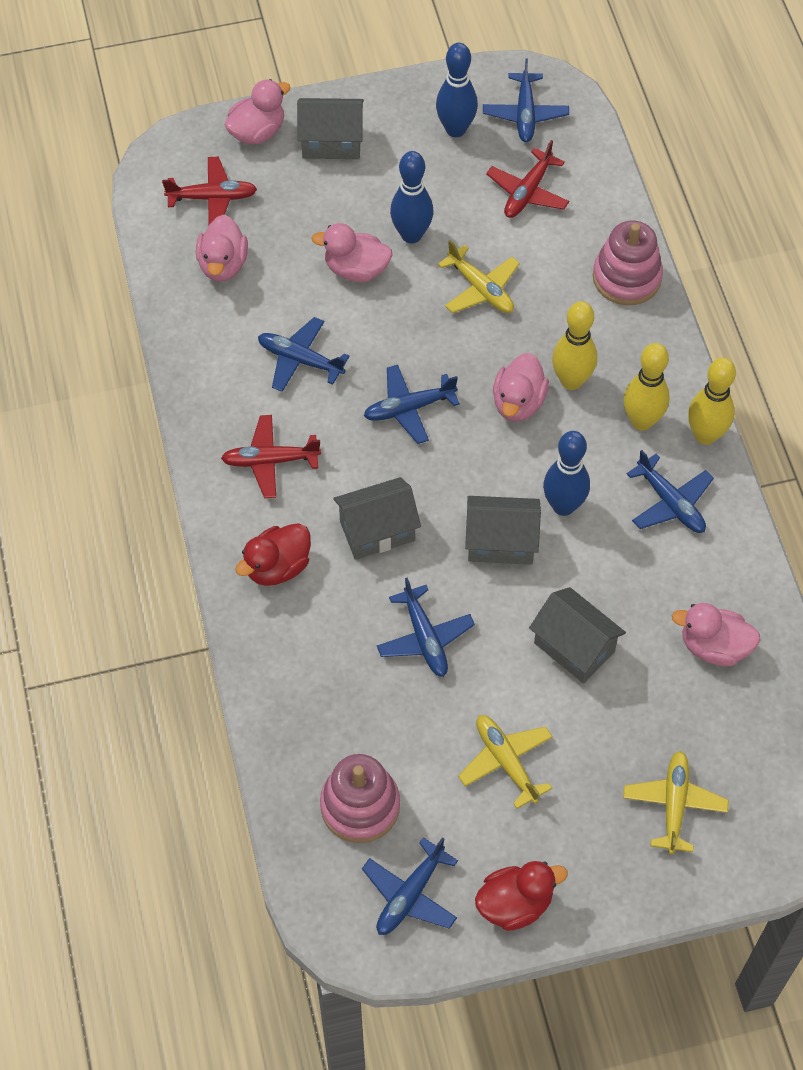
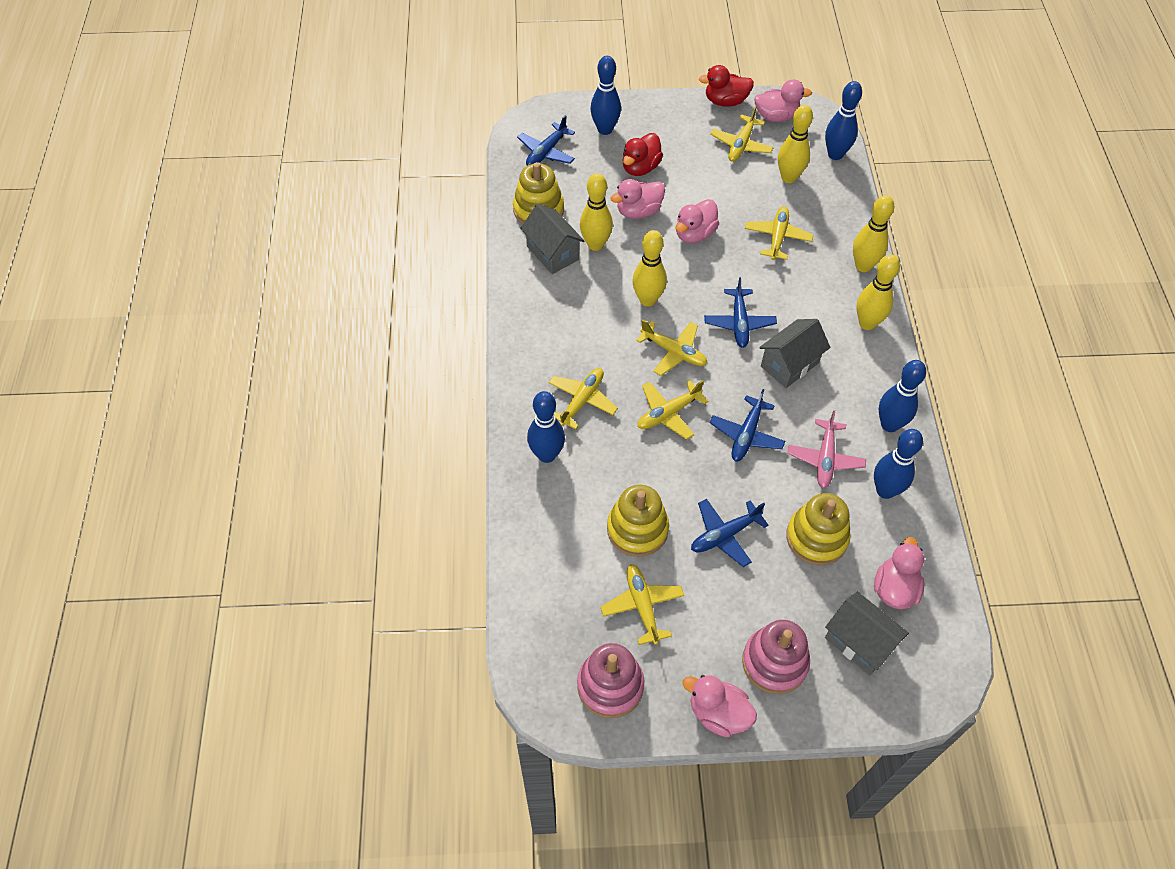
blue bowling pin: [390,151,433,243] [436,43,478,137] [543,431,590,516] = 3 -> [527,391,565,463] [590,56,621,135] [825,81,862,160] [874,429,923,499] [879,360,926,432] = 5
blue plane: [258,317,350,392] [362,837,458,935] [364,365,460,444] [377,578,475,677] [483,58,569,142] [627,450,714,533] = 6 -> [517,115,575,166] [691,499,769,567] [704,277,777,348] [710,389,785,462] = 4
grey house: [297,98,364,159] [333,477,421,560] [465,496,541,565] [529,587,626,683] = 4 -> [520,204,584,274] [759,319,830,388] [825,592,909,675] = 3
pink plane: none = 0 -> [787,410,866,488] = 1
red plane: [162,157,257,225] [221,415,321,498] [486,140,569,218] = 3 -> none = 0
yellow bowling pin: [552,301,597,390] [623,343,670,430] [688,358,736,445] = 3 -> [580,173,613,251] [632,230,667,307] [778,105,813,183] [853,195,894,272] [856,254,900,330] = 5
yellow plane: [438,240,520,313] [458,715,553,809] [623,751,729,854] = 3 -> [548,368,618,430] [601,564,684,645] [636,319,707,376] [637,380,708,440] [710,106,774,162] [745,206,813,260] = 6
yellow stacking toy: none = 0 -> [513,162,564,224] [607,485,669,557] [786,493,851,565] = 3

